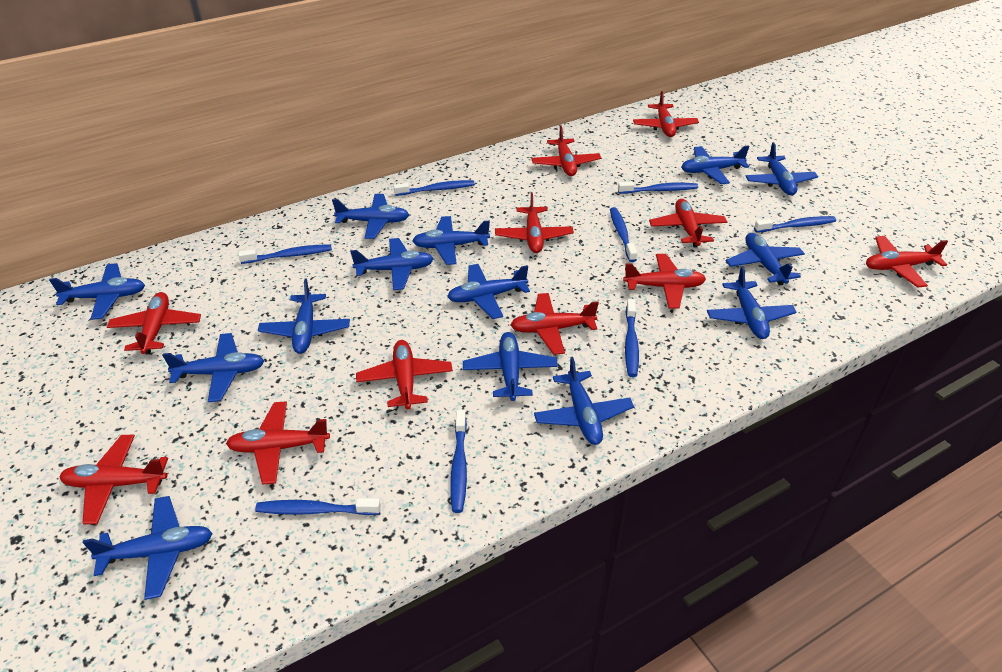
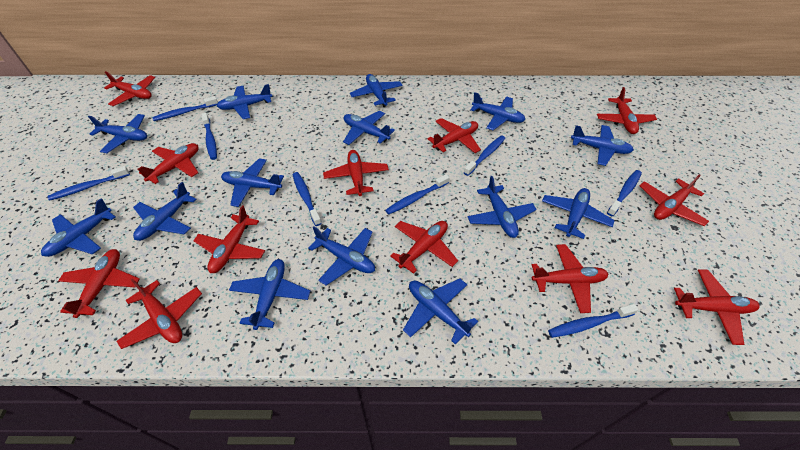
red plane: [59,435,168,524] [107,292,201,354] [226,401,330,485] [356,340,453,410] [495,192,574,253] [511,293,599,355] [531,125,601,176] [623,254,706,308] [633,91,699,137] [649,199,727,248] [866,236,948,288] = 11 -> [58,249,140,318] [104,71,155,106] [116,279,202,349] [137,143,199,184] [193,205,265,273] [323,150,389,196] [390,221,458,274] [428,118,481,153] [532,244,608,313] [597,87,657,134] [639,174,709,226] [674,269,760,345] = 12

